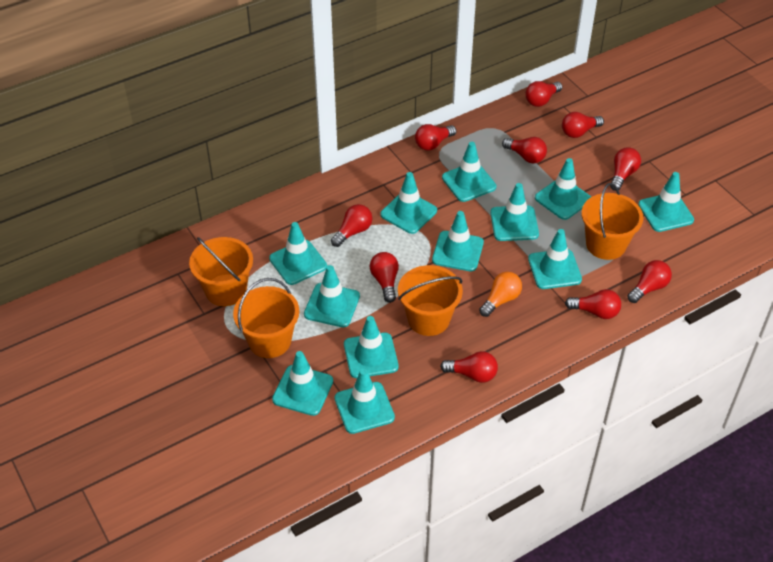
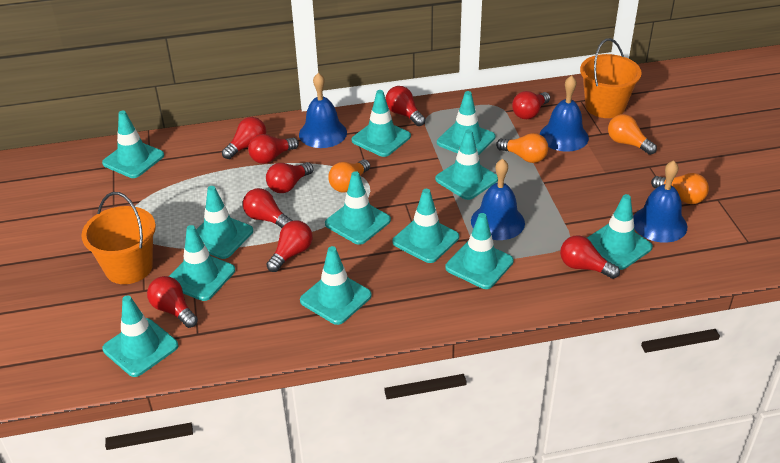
blue bell: none = 0 -> [299,73,347,148] [471,159,525,240] [540,75,589,152] [633,160,687,242] = 4
orange bucket: [189,237,253,306] [233,278,299,358] [398,265,463,336] [581,183,643,260] = 4 -> [81,192,156,284] [580,38,642,118] = 2
orange light bulb: [479,272,522,317] = 1 -> [328,159,370,192] [496,133,548,163] [608,114,657,155] [651,173,709,204] = 4
red light bulb: [331,204,372,247] [370,252,399,303] [415,124,456,151] [440,351,498,383] [502,137,547,163] [525,81,562,107] [562,112,604,138] [565,289,621,319] [610,147,641,191] [627,260,672,303] = 10 -> [147,276,198,328] [222,117,266,159] [243,188,293,228] [248,134,299,164] [266,162,313,193] [266,220,312,272] [385,86,426,126] [512,91,550,119] [560,235,620,279] = 9

